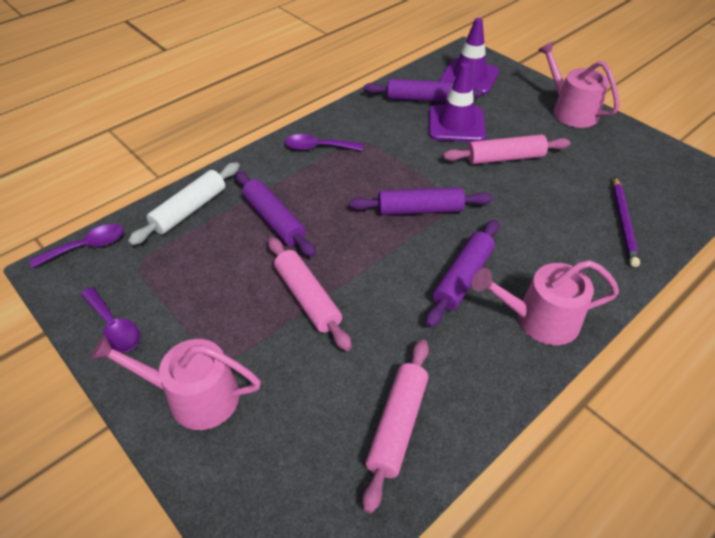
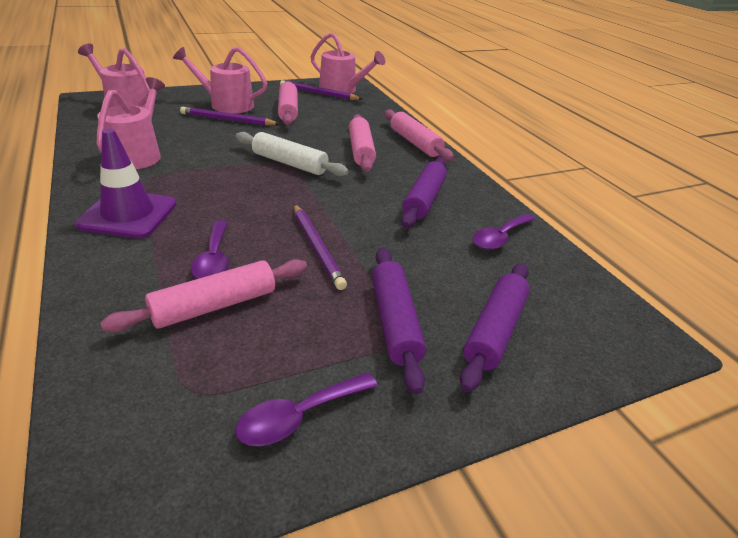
pink rolling pin: [268,237,352,351] [362,339,429,514] [443,135,570,164] = 3 -> [100,259,307,332] [278,81,298,125] [349,114,376,172] [385,109,454,161] = 4
pink watering can: [90,335,261,430] [472,260,619,345] [538,41,619,128] = 3 -> [78,44,150,108] [97,77,165,169] [173,47,267,113] [311,32,385,94] = 4
purple pencil: [613,177,640,267] = 1 -> [180,107,280,126] [280,80,362,100] [294,204,347,290] = 3
purple rolling pin: [235,171,316,257] [350,187,493,215] [364,79,482,103] [426,220,499,328] = 4 -> [372,247,426,394] [401,158,447,228] [460,263,530,392] = 3
purple traffic cone: [429,63,486,142] [440,18,499,94] = 2 -> [75,129,177,238] = 1

